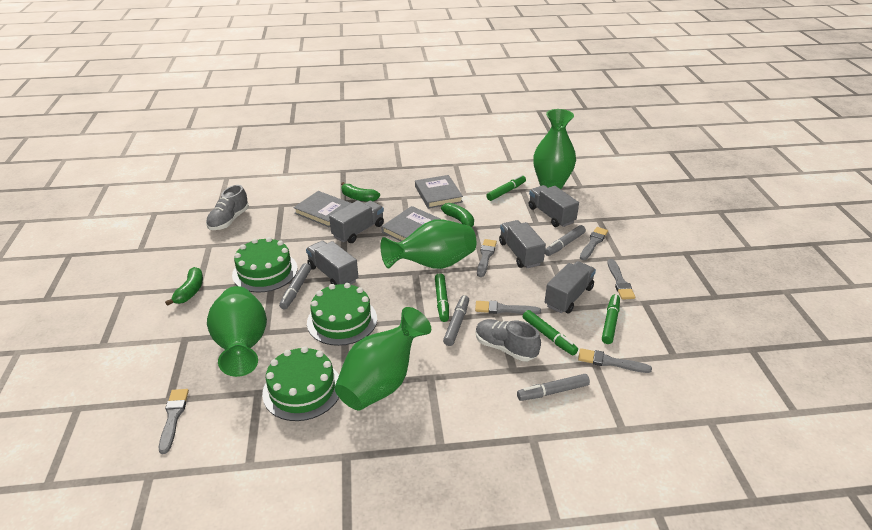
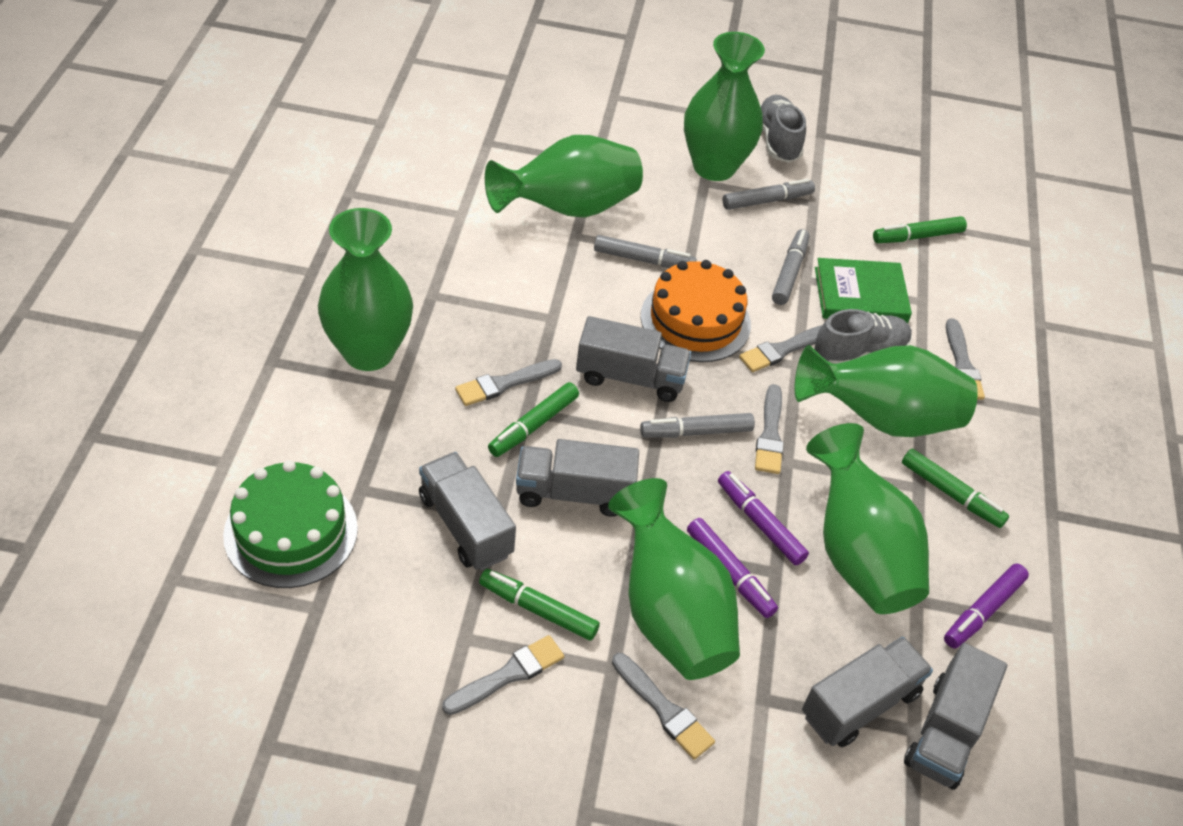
green banana: [165,267,203,306] [341,182,380,202] [441,203,474,227] = 3 -> none = 0
green book: none = 0 -> [815,258,912,323] = 1
green cake: [232,237,298,293] [262,346,339,421] [307,283,377,346] = 3 -> [223,460,358,588] = 1
green vase: [207,286,267,377] [335,307,431,410] [380,219,476,269] [533,109,576,189] = 4 -> [318,208,413,371] [485,135,643,218] [608,478,740,680] [684,32,765,181] [795,345,978,437] [806,423,929,614] = 6
grey book: [293,191,352,227] [382,206,440,241] [415,175,463,209] = 3 -> none = 0
orange cake: none = 0 -> [641,260,751,362] = 1
purple marker: none = 0 -> [687,518,778,618] [718,471,809,565] [944,564,1029,648] = 3

